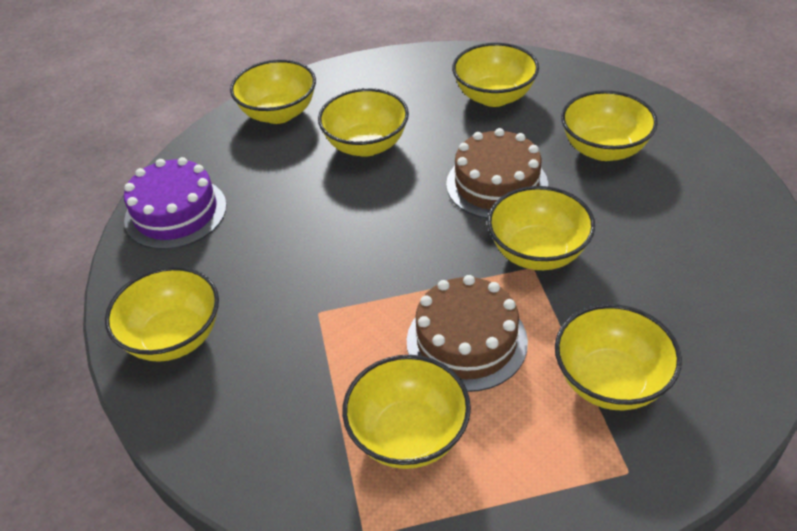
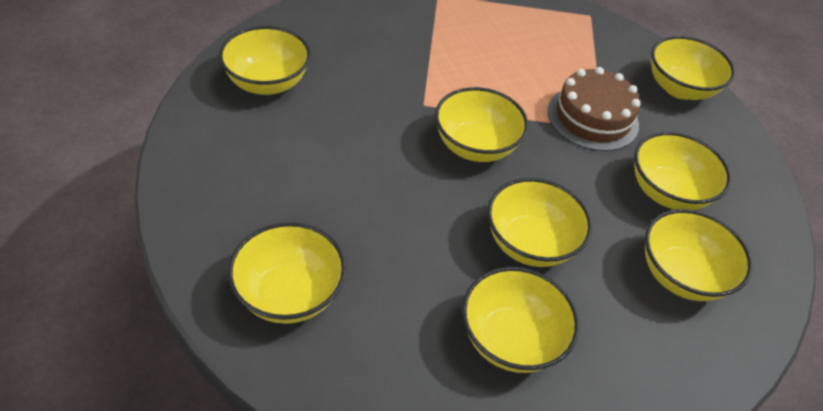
brown cake: [407,275,528,392] [446,128,548,219] = 2 -> [548,67,641,151] = 1
purple cake: [124,157,227,250] = 1 -> none = 0

